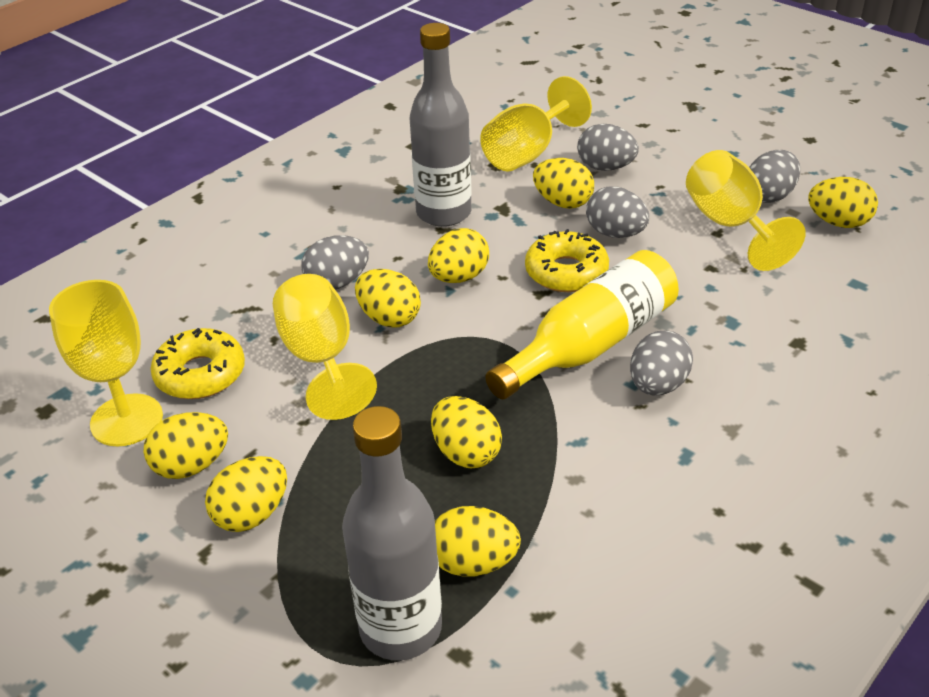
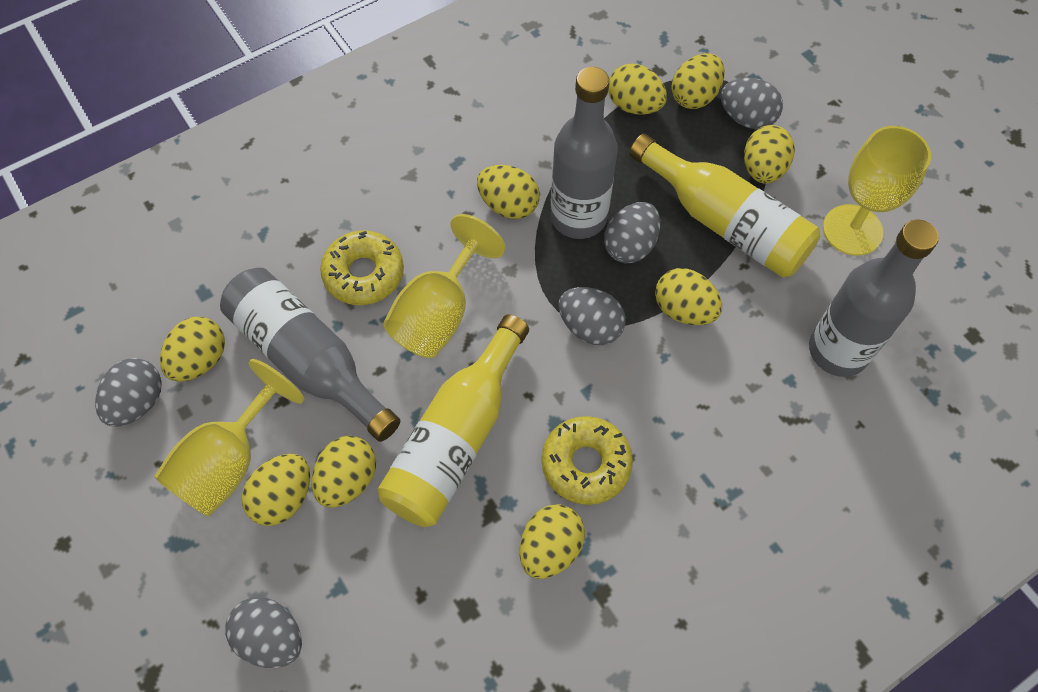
grey bottle: [342,406,442,660] [410,23,471,227] = 2 -> [220,268,400,442] [551,67,618,239] [809,219,939,377] = 3
yellow bottle: [485,250,679,399] = 1 -> [377,314,529,527] [629,134,820,278] = 2
yellow egg: [143,412,228,479] [205,456,287,532] [355,269,421,327] [428,228,489,283] [431,396,502,468] [435,506,521,577] [533,158,594,209] [808,177,878,228] = 8 -> [160,317,225,382] [242,454,310,526] [312,436,376,508] [477,165,540,219] [520,504,585,579] [608,64,667,115] [655,268,722,325] [671,53,725,109] [744,125,795,184] = 9
yellow goblet: [49,280,163,446] [273,274,377,420] [480,76,592,172] [686,150,806,271] = 4 -> [154,359,304,517] [383,214,505,358] [823,126,931,256] = 3

